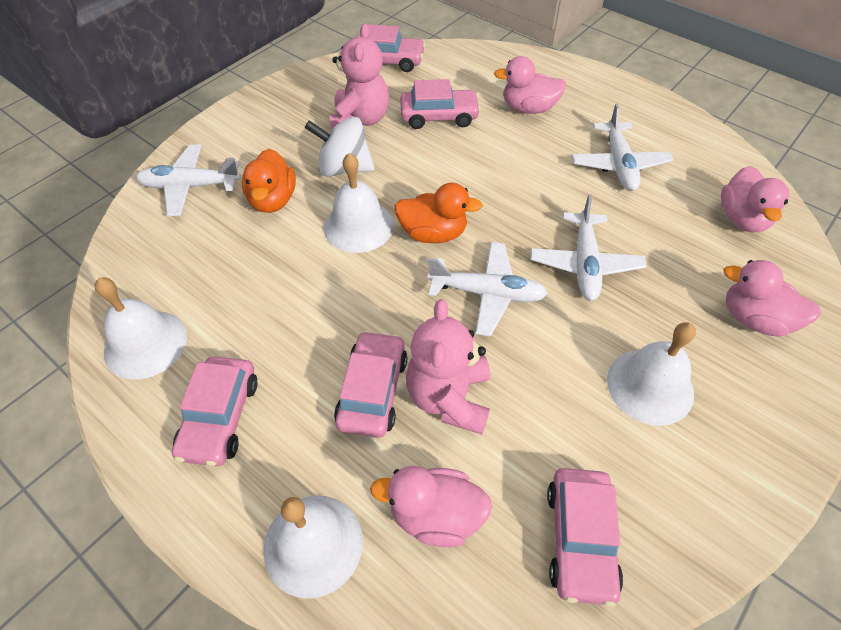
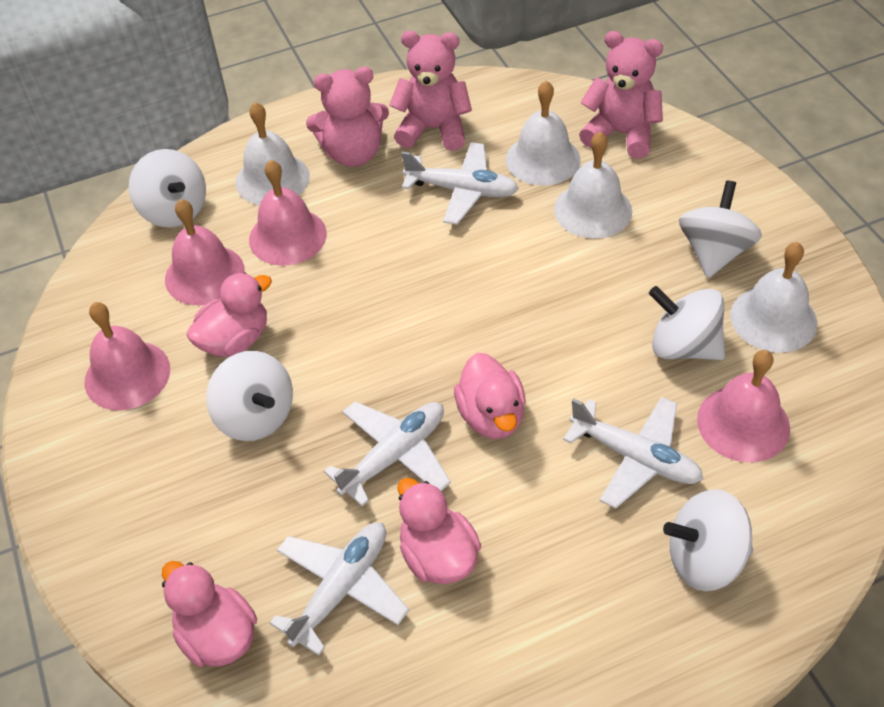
orange duck: [242,149,296,213] [394,183,483,243] = 2 -> none = 0
pink bell: none = 0 -> [85,302,170,410] [165,199,245,305] [249,160,327,266] [697,350,790,462] = 4
pink car: [172,356,258,466] [334,330,408,438] [357,24,425,72] [400,79,481,129] [547,468,623,607] = 5 -> none = 0
pink teddy bear: [329,24,389,130] [406,299,490,434] = 2 -> [306,67,389,167] [389,31,472,151] [579,31,663,158] = 3
white spinning top: [305,117,375,177] = 1 -> [129,149,206,228] [206,351,293,441] [649,286,725,360] [663,489,753,591] [679,180,762,278] = 5

